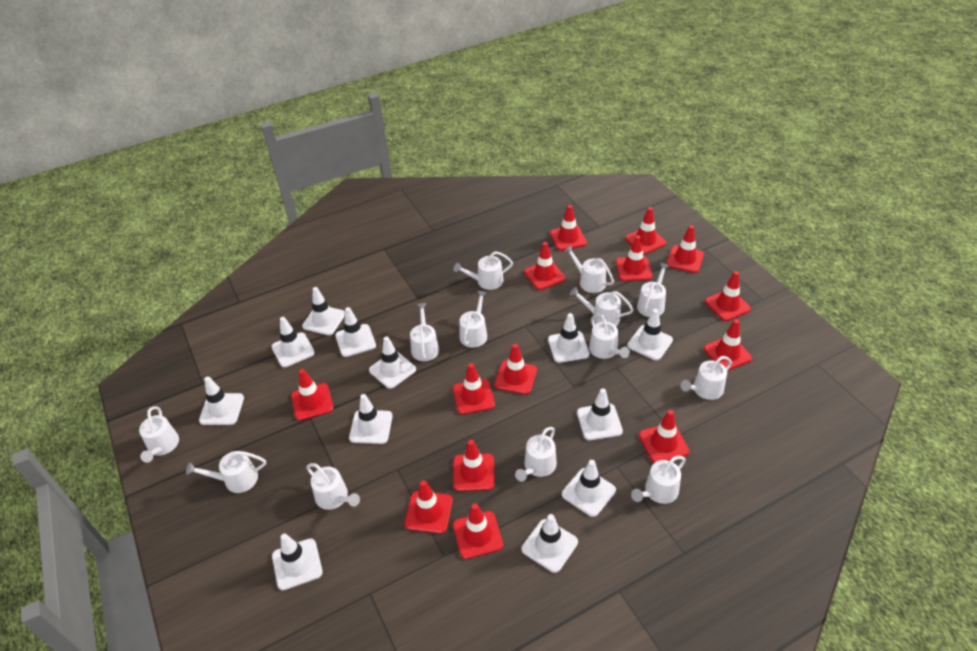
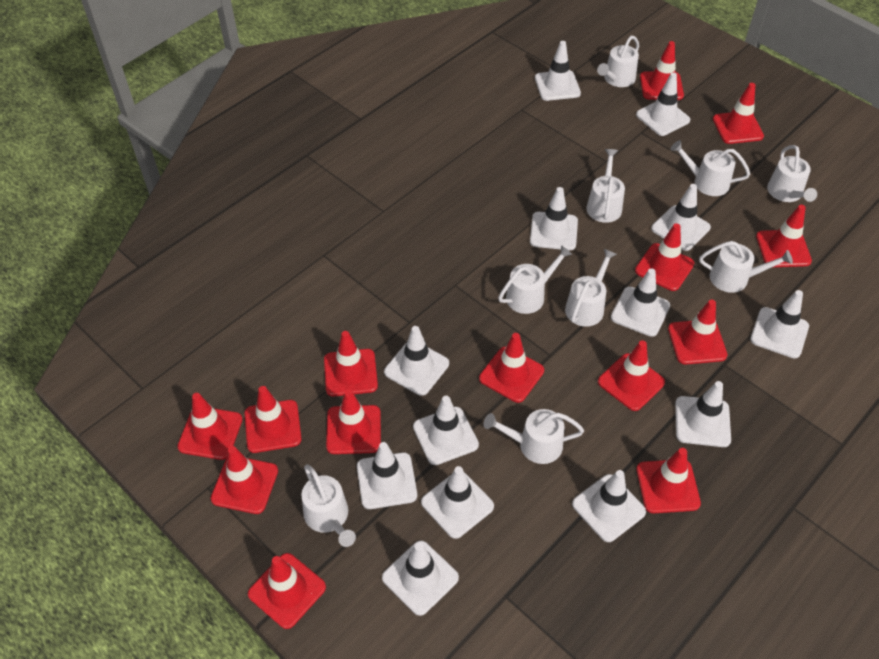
white traffic cone: [199,376,244,425] [271,317,315,367] [272,534,323,590] [302,287,345,335] [335,307,376,357] [349,394,393,444] [369,336,416,389] [522,514,578,573] [548,313,590,363] [562,460,616,517] [577,388,623,440] [627,309,673,360] = 12 -> [357,442,417,509] [382,541,459,616] [384,326,449,396] [413,396,479,465] [421,466,494,539] [530,187,578,250] [535,41,581,101] [572,470,646,542] [611,268,670,337] [636,73,691,136] [651,184,711,251] [675,381,731,447] [750,290,809,359] = 13
white watering can: [139,406,179,463] [186,451,266,493] [306,463,360,510] [410,303,439,361] [454,251,513,290] [460,290,487,348] [515,427,557,482] [564,245,614,293] [570,287,634,326] [589,314,630,359] [631,456,686,504] [637,263,670,317] [680,356,732,400] = 13 -> [301,464,356,547] [484,409,584,464] [498,245,572,314] [565,249,617,327] [586,149,625,223] [597,36,639,87] [671,140,750,196] [699,241,793,293] [767,145,817,202] = 9

